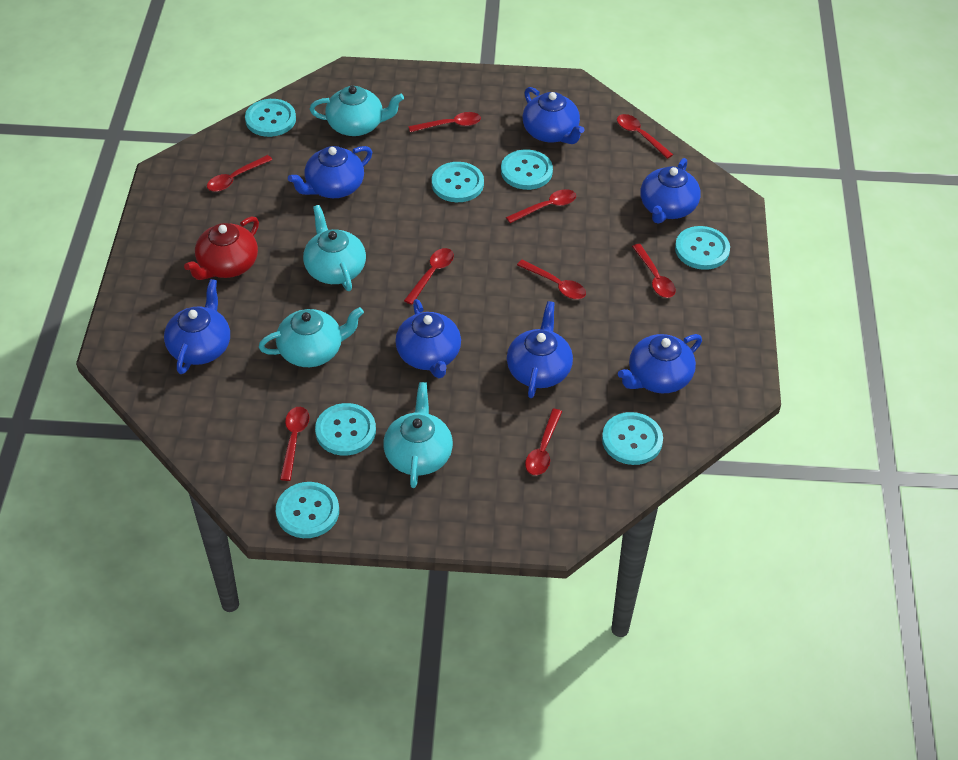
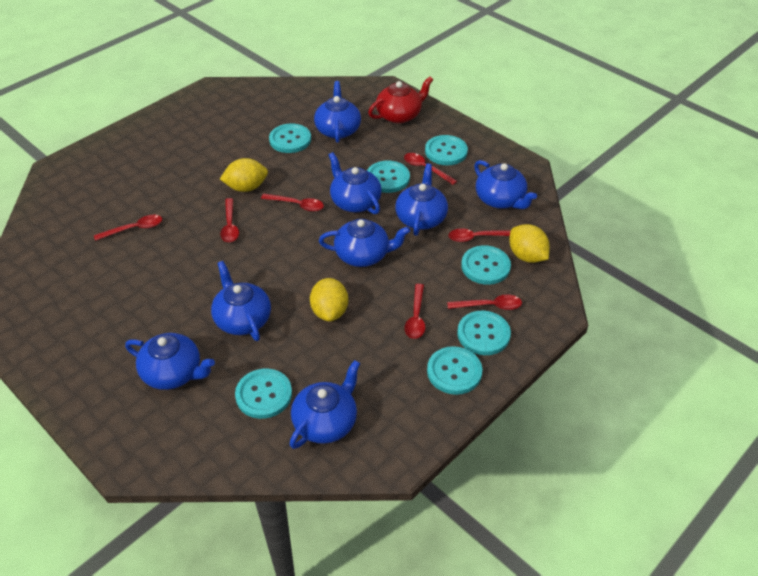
blue teapot: [164,279,230,374] [288,146,372,198] [395,299,461,378] [507,301,573,398] [522,87,584,144] [618,334,702,393] [640,158,701,224] = 7 -> [125,333,215,390] [211,261,271,341] [290,360,360,449] [314,81,361,143] [319,219,410,267] [329,152,382,214] [395,164,448,236] [474,160,537,209] = 8
red spoon: [207,155,272,192] [280,407,309,481] [404,248,454,305] [408,112,481,132] [506,189,576,223] [517,260,586,299] [525,409,562,475] [617,114,673,159] [632,244,676,298] = 9 -> [94,215,162,241] [220,198,239,242] [261,194,324,212] [404,153,457,185] [405,284,425,339] [447,294,522,310] [449,228,511,242] = 7
turquoise teapot: [259,307,364,367] [303,205,366,291] [310,86,404,136] [383,382,453,488] = 4 -> none = 0
yellow lemon: none = 0 -> [220,158,268,192] [310,278,348,322] [509,224,550,263] = 3

